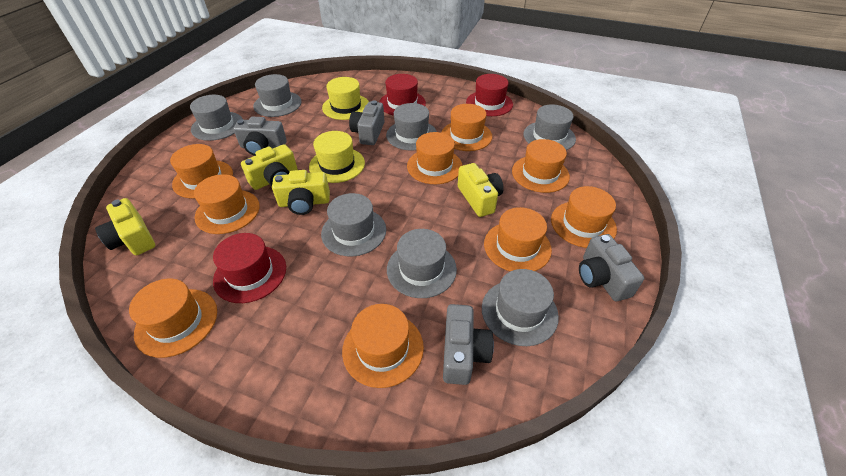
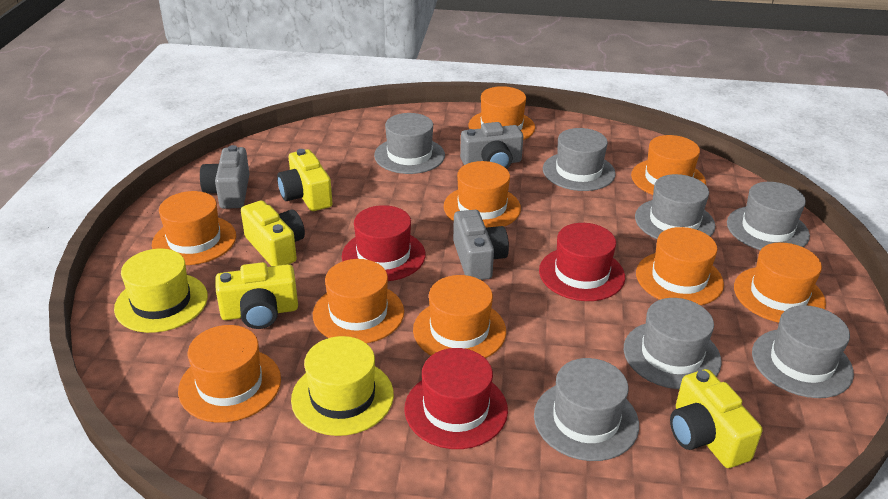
grey camera: [233,117,287,156] [349,100,385,145] [443,304,494,385] [579,234,644,301] = 4 -> [200,145,249,209] [453,210,509,280] [460,122,523,169] = 3

